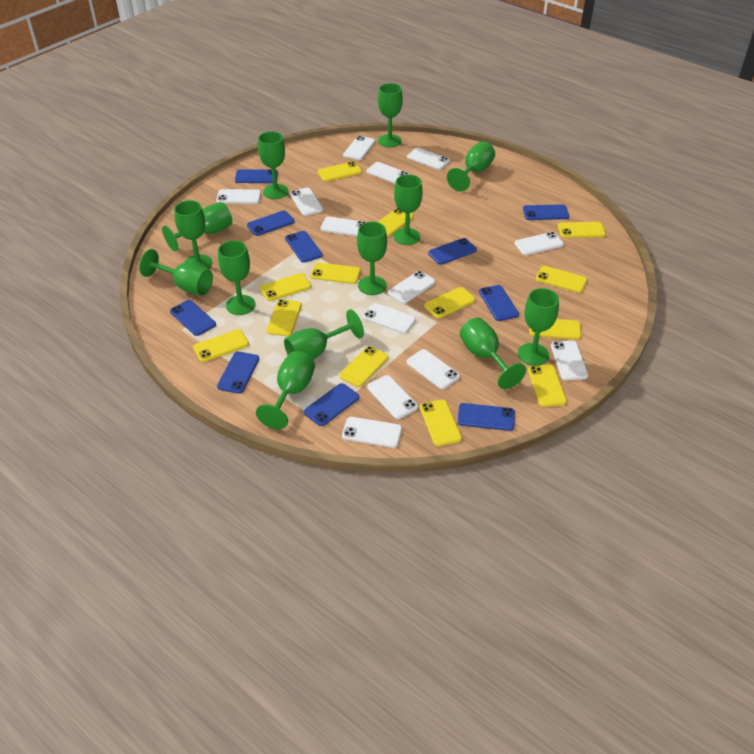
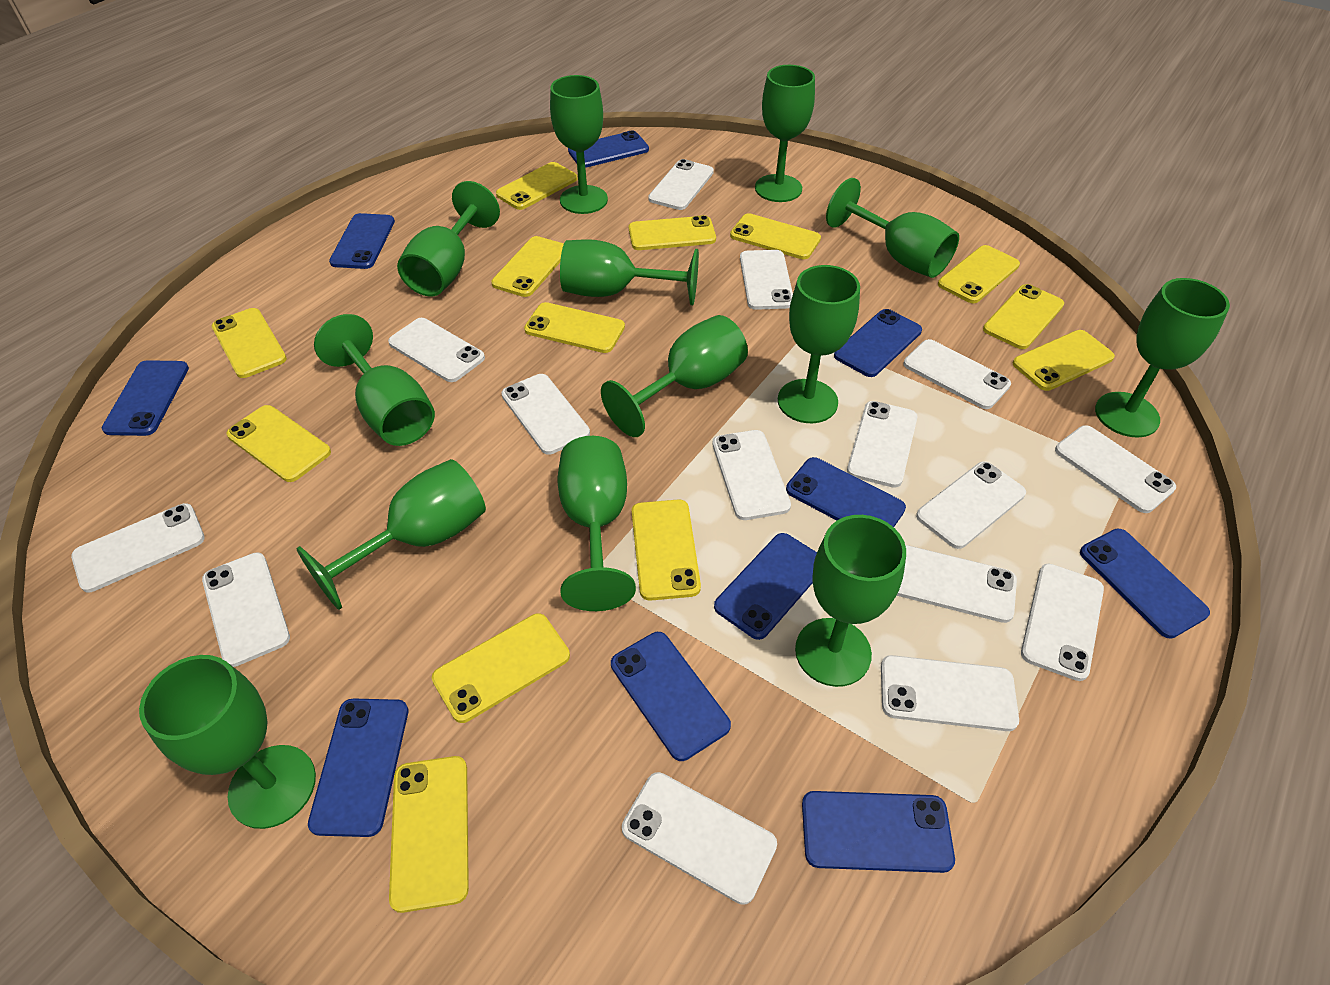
white phone: [216,189,261,204] [290,188,323,216] [321,217,366,236] [342,417,402,448] [343,136,375,160] [363,303,416,334] [366,162,410,184] [367,375,418,419] [388,271,435,304] [407,148,450,170] [407,349,460,389] [515,232,564,255] [551,341,588,380] = 13 -> [71,503,205,592] [202,552,290,667] [388,318,485,382] [501,374,590,455] [622,772,777,905] [648,159,714,210] [713,430,791,520] [740,250,793,310] [847,401,917,488] [881,655,1019,731] [897,545,1017,623] [904,339,1011,409] [916,461,1026,549] [1021,564,1104,681] [1055,425,1176,513] = 15

